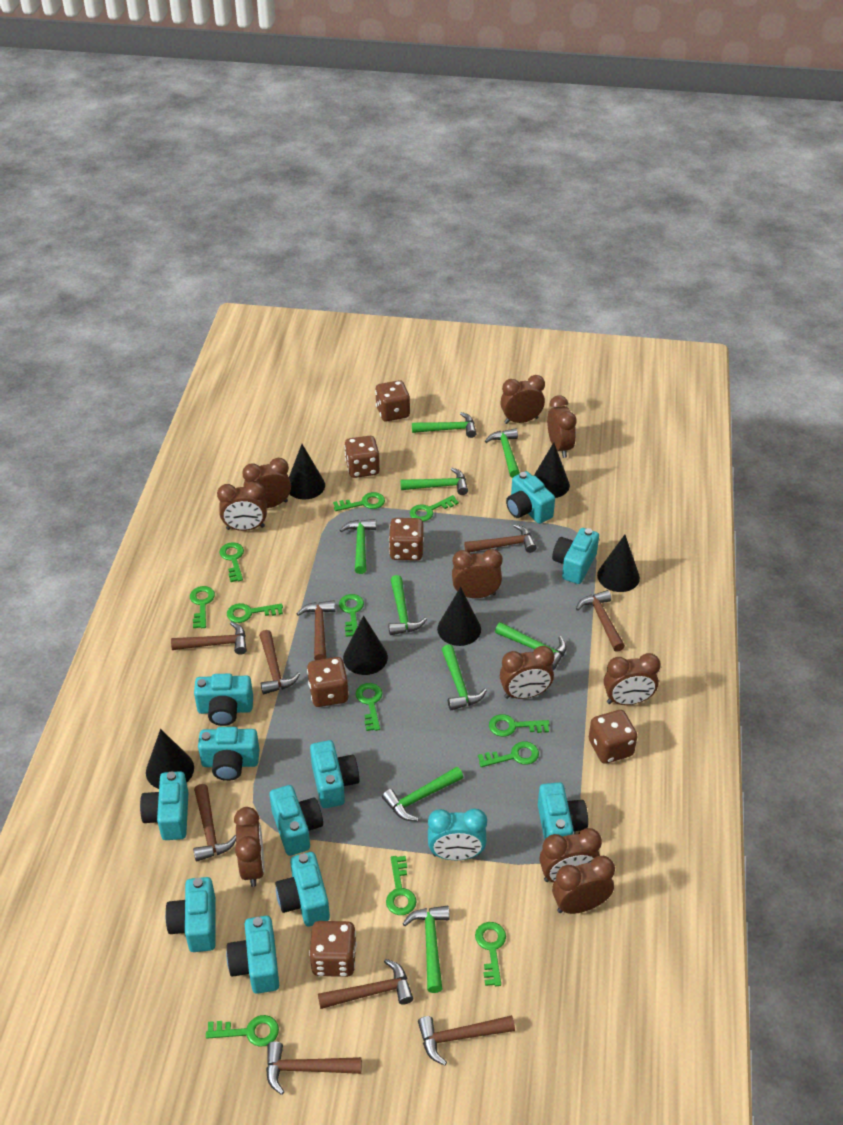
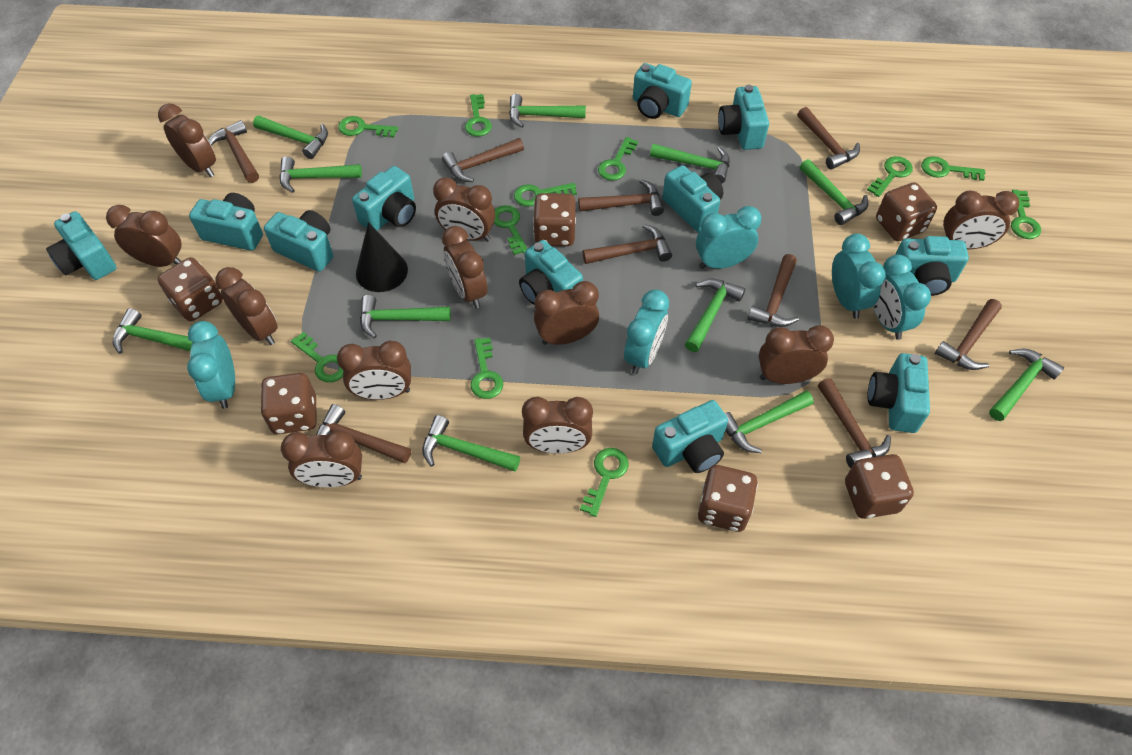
black cone: [146,729,194,789] [289,444,325,499] [343,615,388,675] [437,587,481,646] [534,443,570,498] [597,535,640,592] = 6 -> [356,222,408,292] = 1
brown clock: [217,482,267,531] [234,807,264,887] [242,458,291,508] [452,549,503,598] [500,375,545,424] [500,646,554,699] [539,828,602,882] [547,395,577,458] [552,856,615,914] [604,653,661,705] = 10 -> [106,205,181,267] [158,103,216,177] [215,267,278,345] [281,430,362,487] [337,341,411,400] [433,177,495,242] [442,226,488,308] [522,397,593,454] [534,281,599,345] [759,325,834,384] [943,191,1019,249] = 11
green hammer: [340,519,376,574] [382,767,463,821] [388,575,427,635] [400,468,468,495] [403,905,450,993] [412,412,477,438] [442,645,487,710] [485,428,520,478] [495,622,567,670] = 9 -> [113,308,193,354] [253,116,328,159] [280,156,362,193] [360,295,451,338] [422,415,520,472] [509,94,586,128] [650,144,730,184] [685,279,745,352] [725,391,814,453] [800,159,868,225] [989,349,1064,421] = 11
green key: [190,586,215,628] [206,1015,279,1047] [219,542,244,582] [227,603,283,623] [333,492,385,511] [339,594,364,637] [356,683,382,731] [386,856,416,915] [410,495,459,521] [475,922,506,986] [478,741,539,767] [489,714,550,737] = 12 -> [291,332,343,382] [338,116,398,138] [465,94,492,137] [470,338,503,399] [494,205,528,255] [514,183,577,206] [580,448,629,517] [598,137,638,181] [867,156,913,197] [921,156,985,181] [1011,190,1041,239] = 11
turquoise clock: [428,808,487,860] = 1 -> [187,321,235,409] [624,289,669,374] [696,206,762,269] [832,234,886,319] [873,254,931,340] = 5

